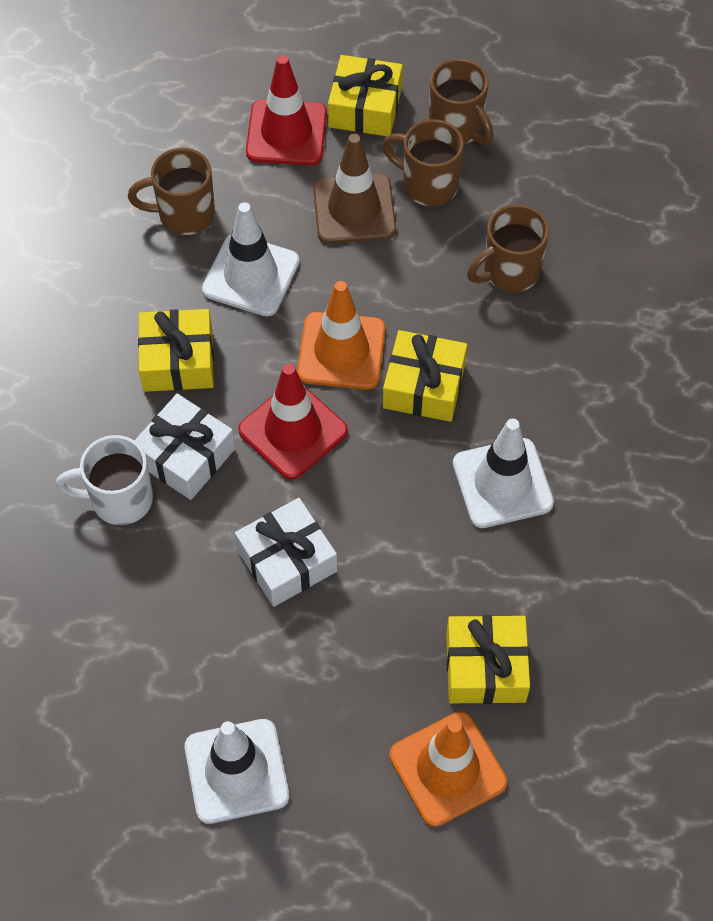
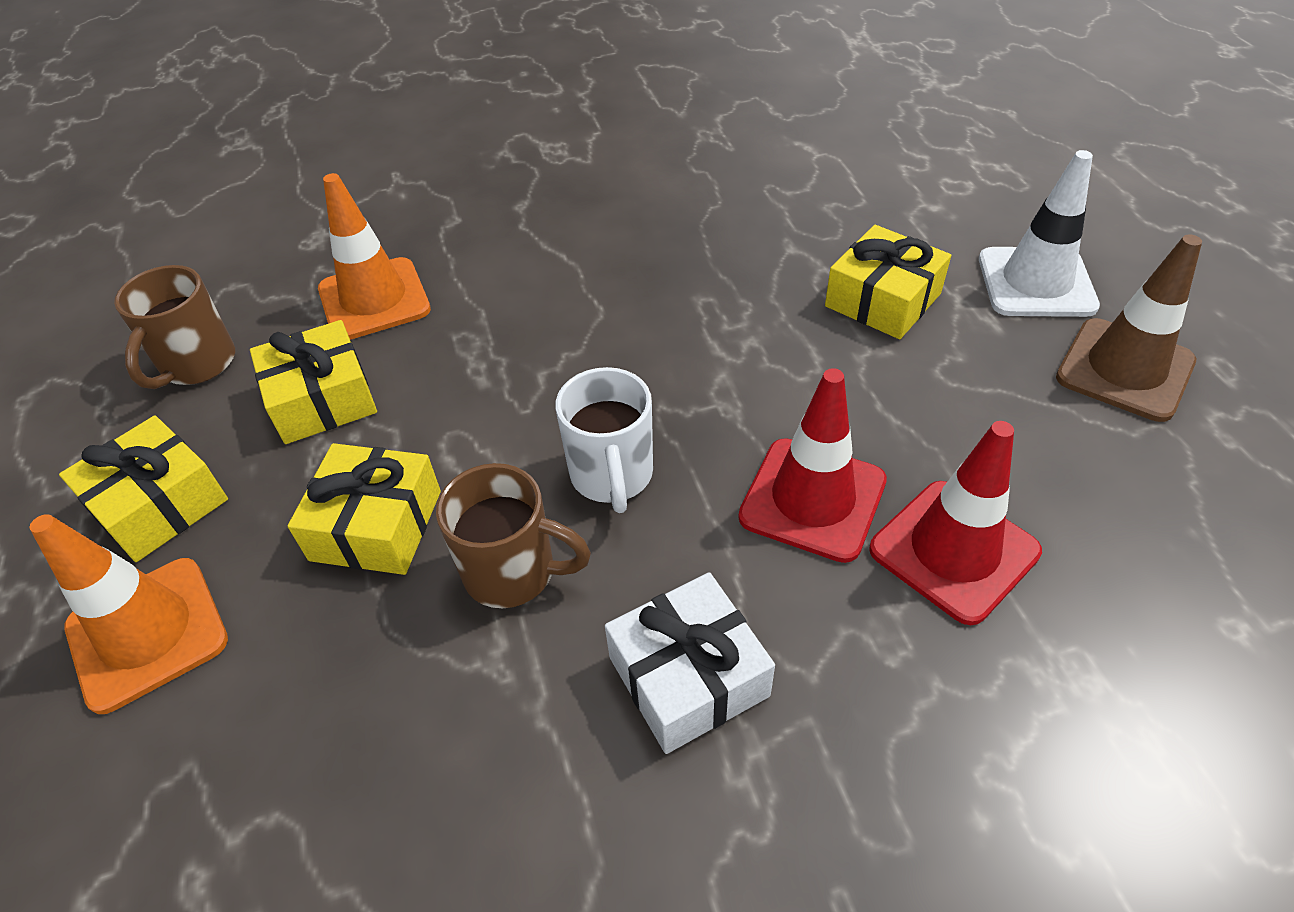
brown mug: [128,148,215,235] [382,119,464,206] [429,59,493,145] [467,204,549,292] = 4 -> [114,265,235,389] [436,463,591,608] = 2
white gift: [134,394,235,500] [235,498,337,607] = 2 -> [605,572,775,754] = 1
white traffic cone: [185,719,289,824] [202,202,300,316] [453,419,554,528] = 3 -> [979,150,1100,317] = 1

